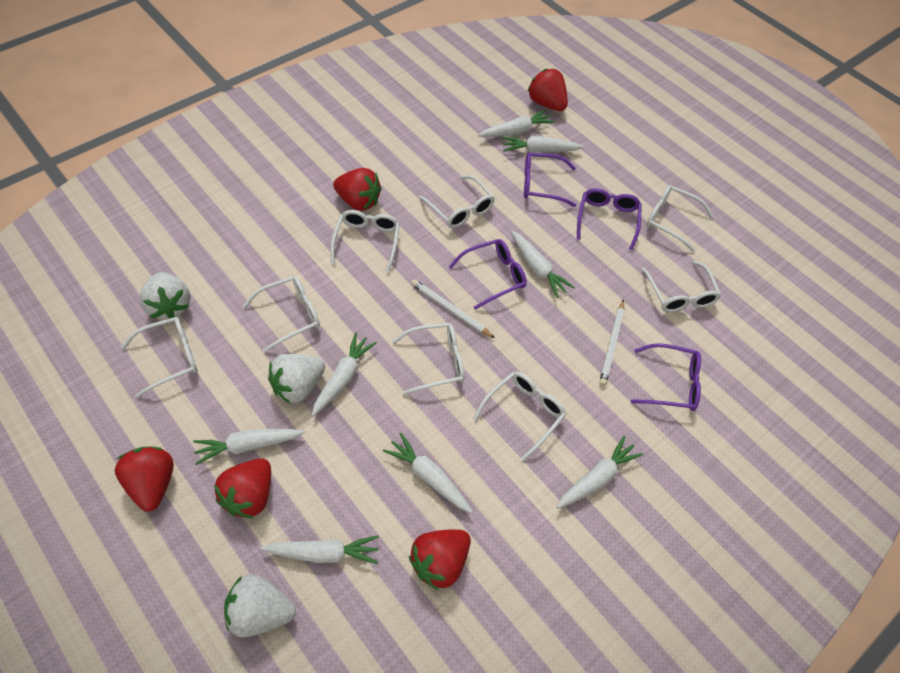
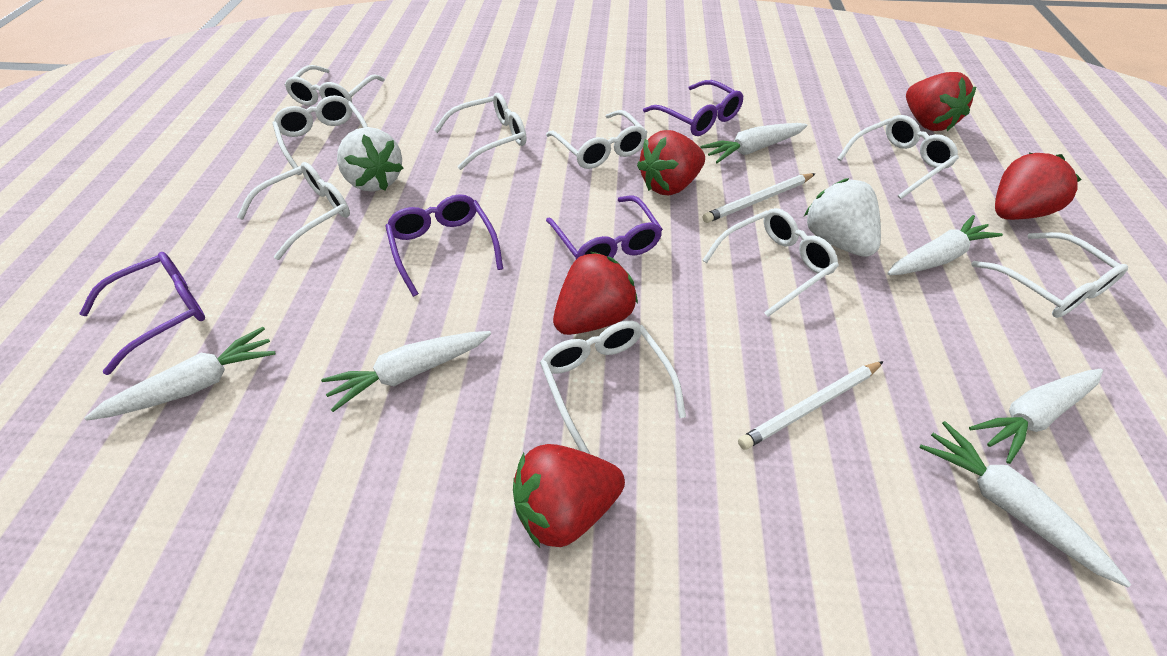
white carrot: [193,429,305,465] [261,535,379,564] [312,333,377,416] [383,433,473,513] [478,110,555,137] [502,136,584,153] [511,231,575,298] [556,436,643,509] = 8 -> [84,327,276,421] [321,331,491,412] [700,123,808,163] [887,215,1003,275] [920,421,1131,587] [969,369,1103,464] = 6
white glasses: [121,317,198,398] [242,276,320,353] [331,210,400,273] [392,323,464,395] [419,175,495,228] [473,372,566,461] [641,261,721,312] [646,185,714,252] = 8 -> [237,162,350,260] [272,95,368,175] [284,65,385,106] [434,93,526,170] [540,321,686,454] [546,110,648,169] [702,208,839,317] [837,115,959,199] [971,232,1128,318] = 9
white strawberry: [139,272,190,319] [224,574,296,637] [268,354,325,404] = 3 -> [337,127,403,192] [804,178,881,257] = 2

